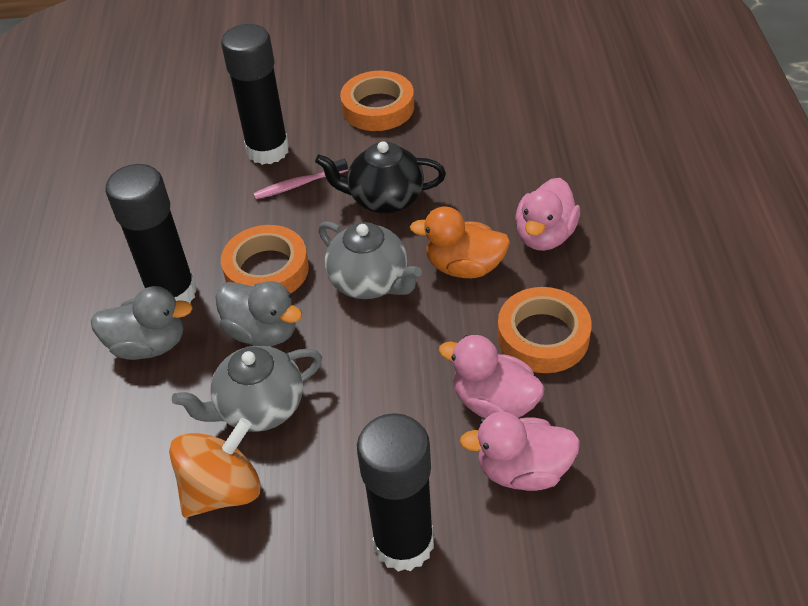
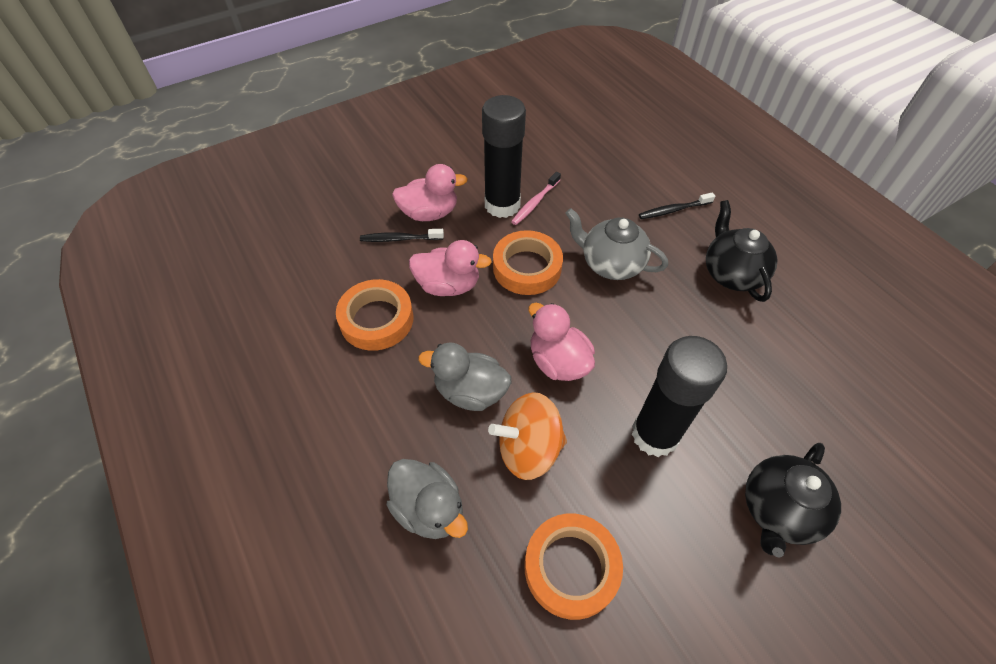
black glue stick: [105,164,197,303] [221,24,289,165] [357,413,434,572] = 3 -> [482,95,526,218] [631,336,727,457] = 2
black teapot: [315,141,446,214] = 1 -> [706,200,778,302] [745,443,841,558] = 2
black toothbrush: none = 0 -> [360,229,444,242] [639,192,715,219] = 2
grey teapot: [172,345,322,432] [319,221,422,299] = 2 -> [565,208,668,280] = 1
orange duck: [410,206,510,278] = 1 -> none = 0

